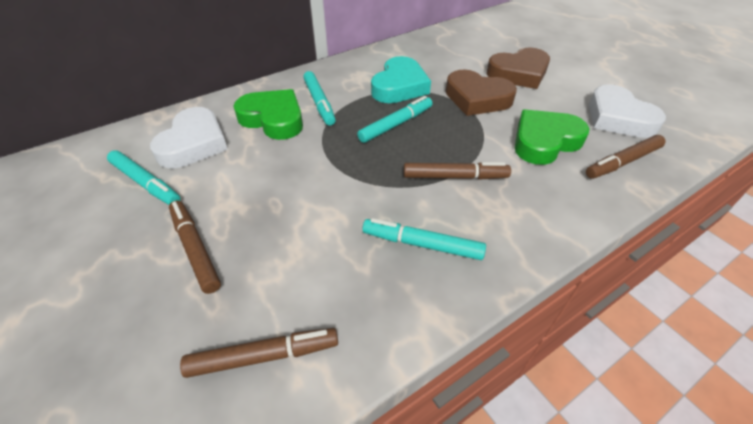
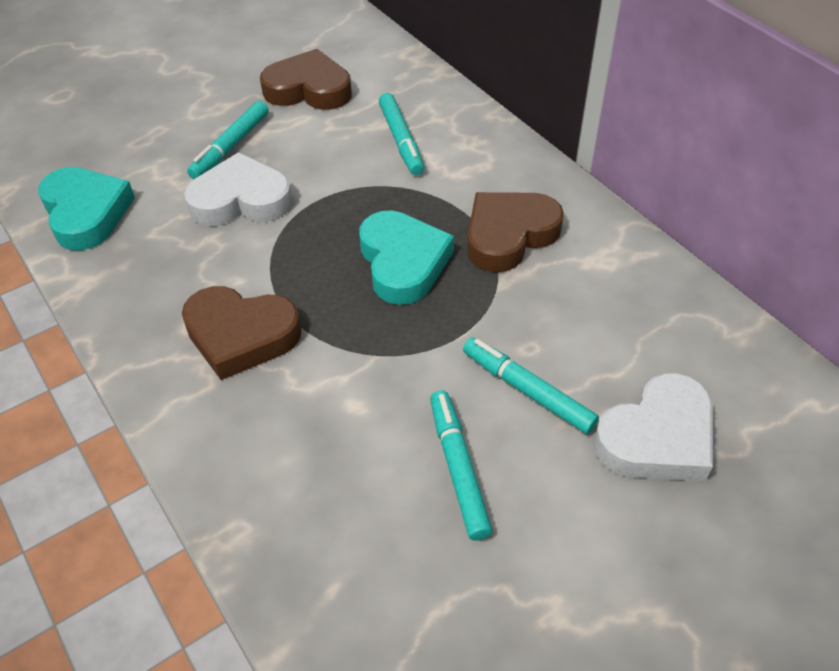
brown heart: [446,69,517,116] [487,48,550,89] = 2 -> [182,286,302,380] [260,49,352,110] [467,192,564,272] = 3
brown marker: [169,200,221,294] [180,328,338,378] [404,162,511,180] [586,135,666,179] = 4 -> none = 0
green heart: [233,89,303,140] [515,109,590,165] = 2 -> none = 0
turquoise heart: [371,56,431,103] = 1 -> [38,167,135,251] [359,210,454,305] = 2

